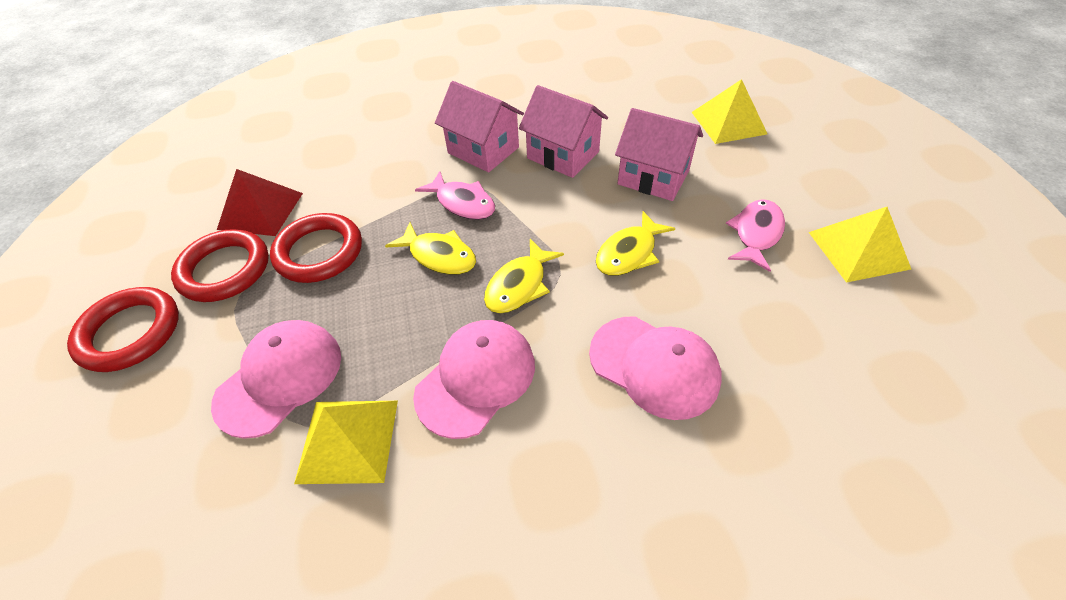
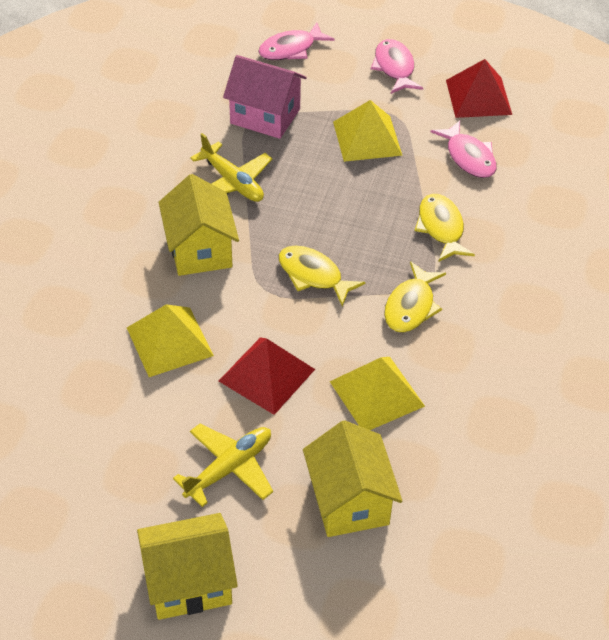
pink cap: [211,320,341,439] [413,320,535,439] [589,316,721,420] = 3 -> none = 0
pink fish: [415,171,495,220] [726,199,785,272] = 2 -> [258,23,335,60] [371,39,423,94] [431,121,497,178] = 3
pink house: [435,81,524,172] [519,85,608,178] [615,108,703,201] = 3 -> [223,55,306,139] = 1
red pyramid: [217,169,303,236] = 1 -> [219,337,315,415] [446,59,512,118] = 2
red ring: [67,287,179,372] [171,229,269,302] [270,213,362,283] = 3 -> none = 0
yellow house: none = 0 -> [137,513,238,620] [159,174,239,276] [303,420,402,537] = 3
yellow plane: none = 0 -> [173,424,273,507] [190,133,272,202] = 2

